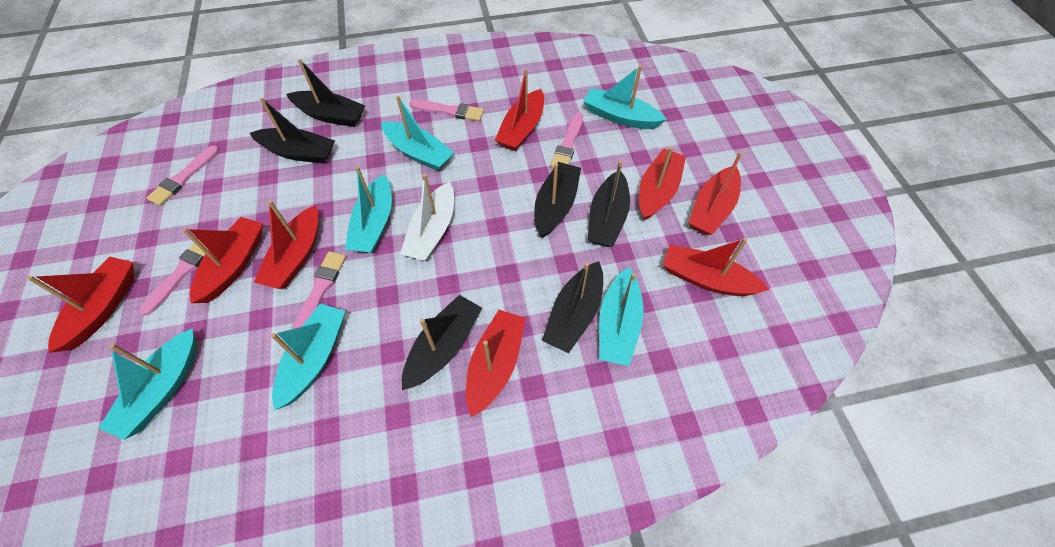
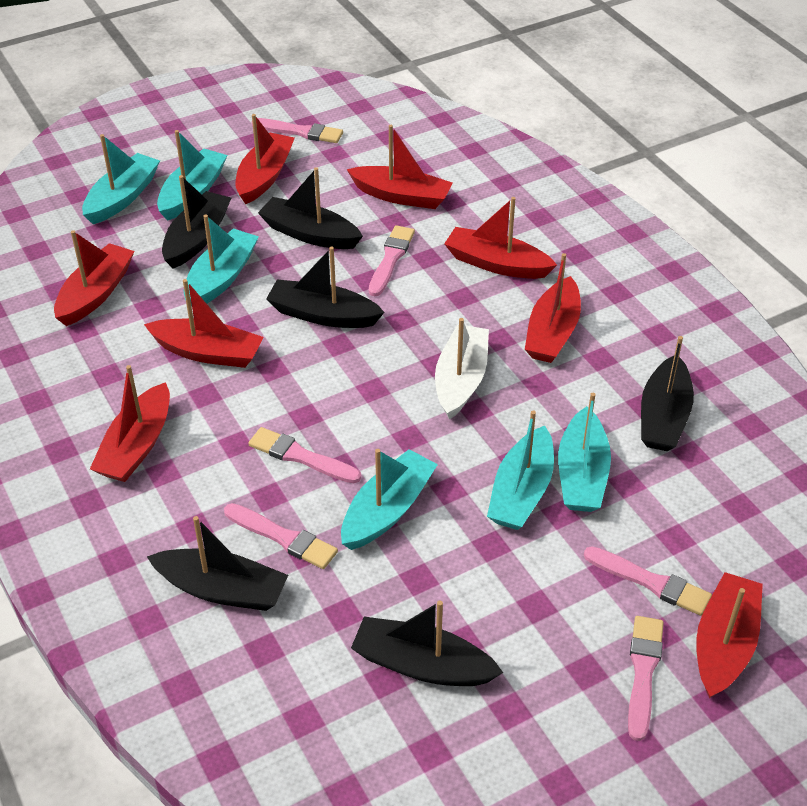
pink brush: [139,240,209,315] [146,145,219,206] [292,251,346,329] [409,99,484,121] [551,112,583,168] = 5 -> [224,503,338,569] [248,427,361,483] [251,118,343,143] [369,225,415,296] [584,546,712,616] [628,616,664,741] = 6

